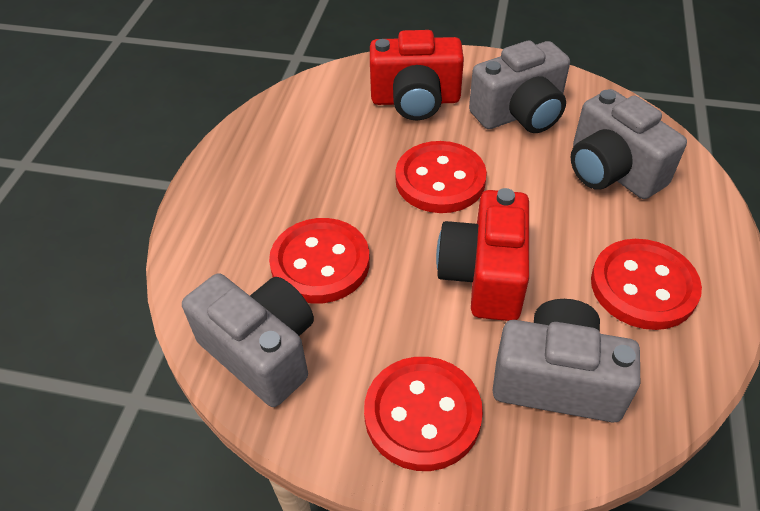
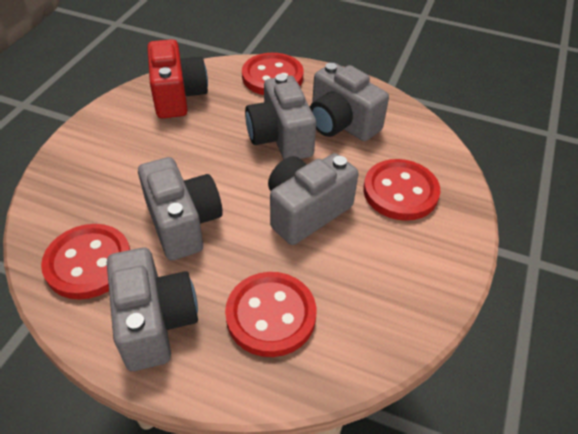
grey camera: [182,273,314,407] [469,40,570,133] [492,299,640,422] [570,89,687,199] = 4 -> [107,248,198,371] [138,157,223,260] [245,74,316,159] [268,153,359,245] [310,63,389,141] = 5
red camera: [370,30,464,120] [436,188,529,321] = 2 -> [147,39,208,118] = 1

